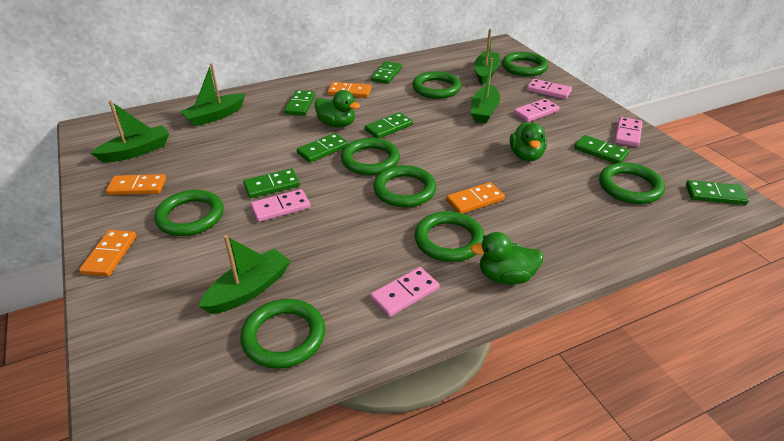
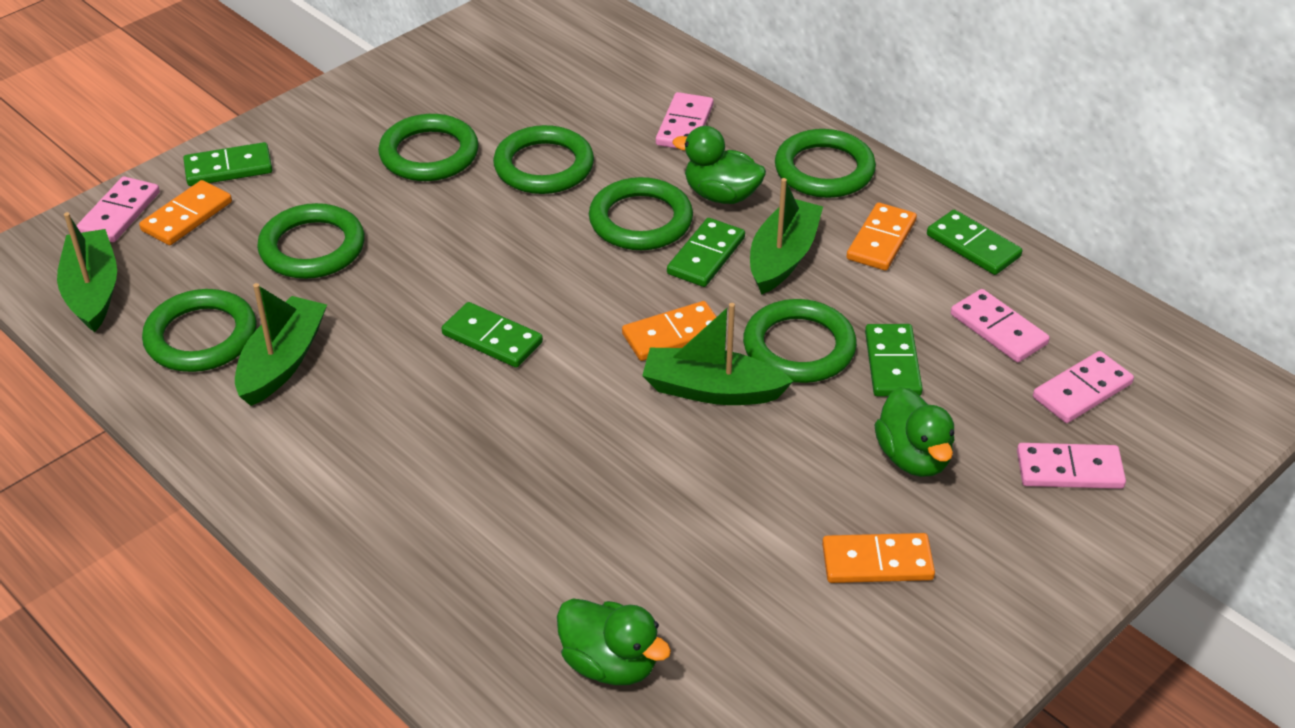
green boat: [91,101,169,163] [180,63,245,126] [199,235,291,314] [471,58,500,124] [474,29,500,85] = 5 -> [57,212,117,332] [235,283,327,406] [642,303,793,405] [750,178,823,295] = 4
green domino: [243,169,300,198] [284,90,316,116] [297,133,348,163] [365,112,413,138] [371,61,402,84] [574,135,629,163] [686,180,749,205] = 7 -> [183,142,272,186] [442,302,543,368] [667,218,745,287] [865,324,923,396] [927,210,1022,275] = 5
green ring: [154,190,224,236] [240,299,325,369] [341,138,400,175] [373,165,436,207] [413,71,461,99] [415,211,485,262] [502,52,548,76] [599,162,665,204] = 8 -> [142,289,257,372] [257,203,365,279] [378,114,479,181] [493,125,594,194] [589,177,693,250] [743,299,857,383] [775,129,876,198] = 7

